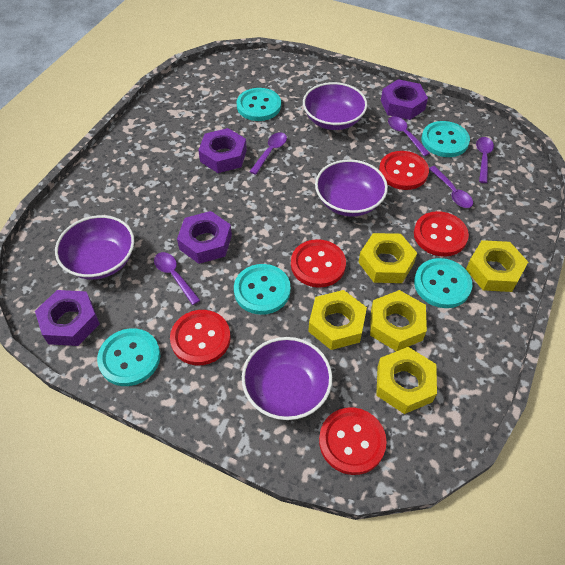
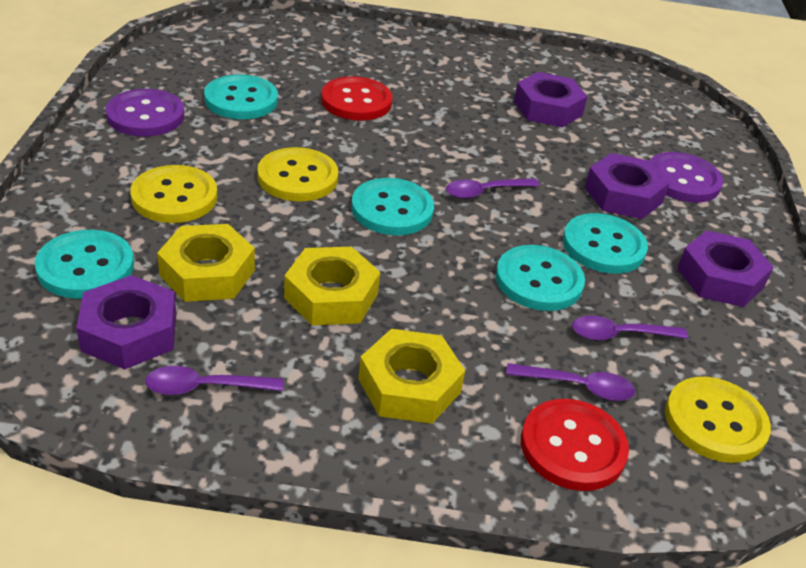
purple bowl: [55,215,134,279] [242,337,332,420] [303,82,367,130] [315,159,388,217] = 4 -> none = 0
purple button: none = 0 -> [106,89,184,136] [650,152,723,203] = 2
purple spoon: [154,252,200,305] [249,132,287,175] [388,116,430,156] [429,166,473,208] [476,137,494,183] = 5 -> [145,366,284,395] [446,178,540,199] [506,363,635,401] [572,315,688,341] = 4
red button: [170,310,231,365] [291,239,346,288] [319,408,387,475] [379,151,429,190] [414,211,469,257] = 5 -> [321,76,392,121] [521,399,629,491] = 2
yellow button: none = 0 -> [130,165,217,223] [257,147,338,202] [665,377,771,463] = 3
yellow nut: [308,290,367,350] [358,233,417,283] [370,290,427,351] [376,347,437,414] [466,240,528,292] = 5 -> [157,224,255,302] [284,247,380,326] [358,329,465,424] = 3

